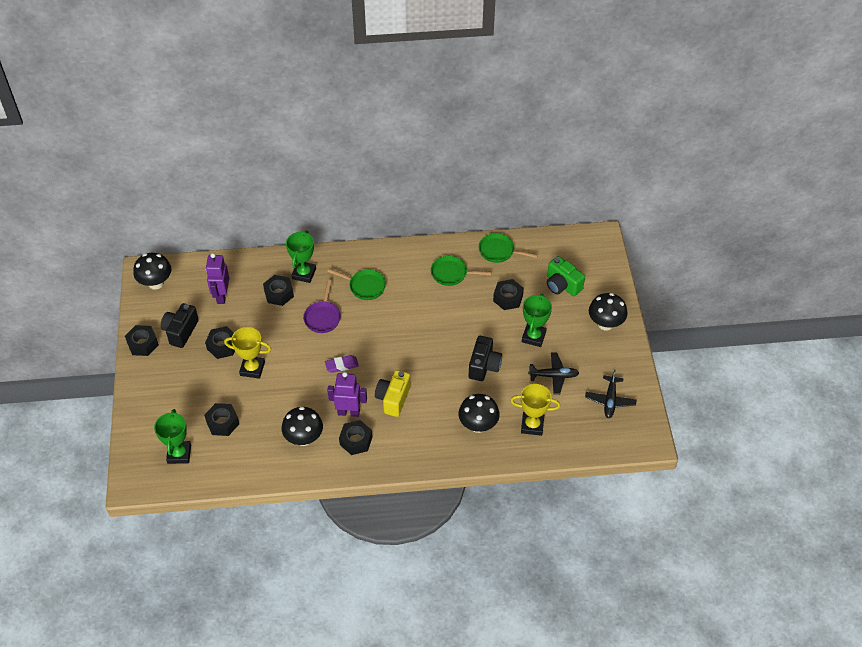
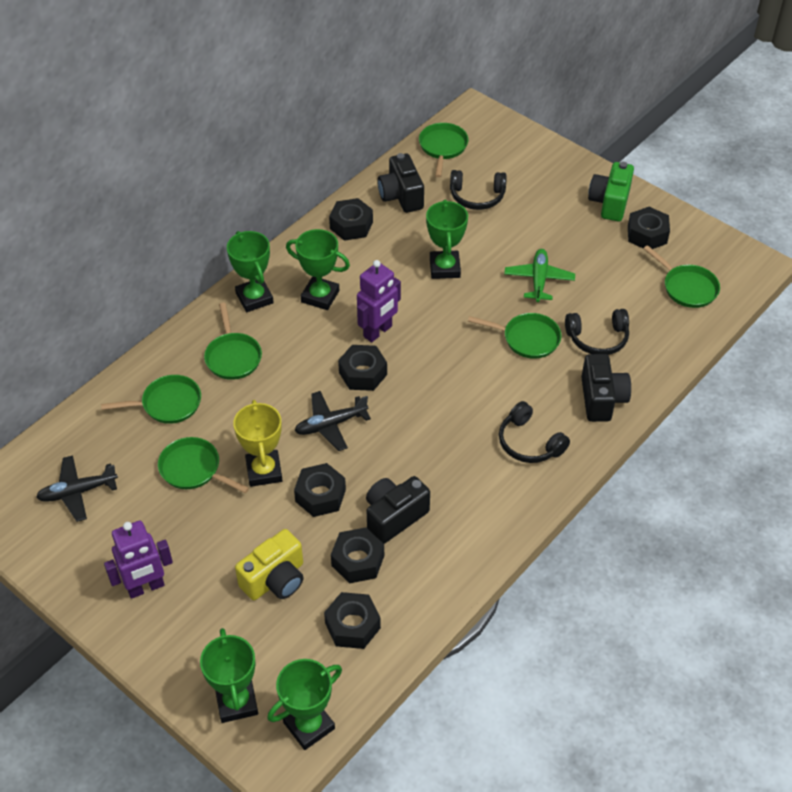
black camera: [161,303,199,348] [469,336,502,381] = 2 -> [366,476,430,544] [377,153,424,213] [581,354,631,422] = 3
black headphones: none = 0 -> [450,170,507,210] [499,401,570,463] [565,309,629,355] = 3
black mushroom: [133,253,171,290] [282,407,323,446] [459,394,500,433] [589,293,627,331] = 4 -> none = 0
green pan: [328,269,386,300] [431,256,492,286] [479,233,538,263] = 3 -> [101,375,201,424] [158,437,249,493] [204,303,262,380] [419,123,468,177] [468,313,562,359] [643,245,720,308] = 6
green plane: none = 0 -> [504,249,575,302] = 1
green trophy: [154,409,191,464] [286,231,316,283] [522,294,552,347] = 3 -> [200,628,258,723] [227,231,274,312] [267,659,342,750] [286,229,350,310] [426,199,468,279] = 5
purple eraser: [325,355,359,373] = 1 -> none = 0
purple pan: [303,280,341,333] = 1 -> none = 0
yellow trophy: [224,327,271,379] [510,384,560,436] = 2 -> [233,400,283,487] = 1

